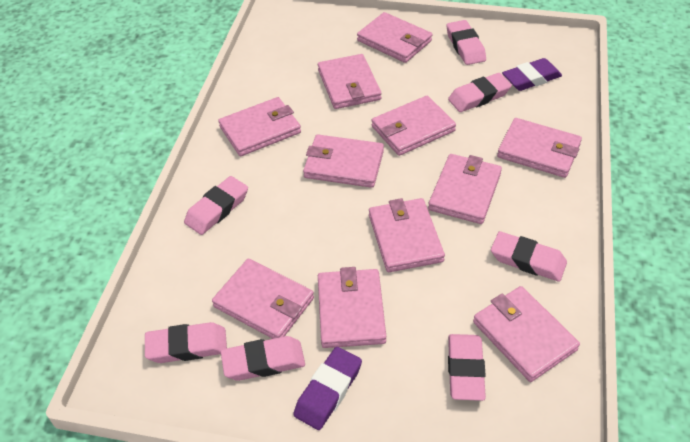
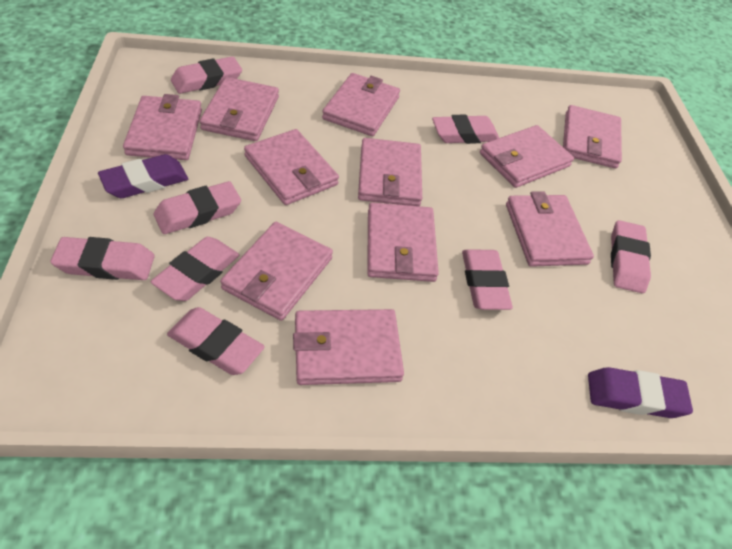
pink eraser: [145,322,227,363] [184,176,248,235] [221,336,305,381] [446,20,486,65] [448,73,512,112] [448,334,486,401] [491,231,567,282] = 7 -> [50,237,155,280] [150,237,239,301] [154,181,241,234] [167,307,265,375] [171,57,242,94] [432,114,499,144] [462,249,513,310] [611,220,651,293] = 8

